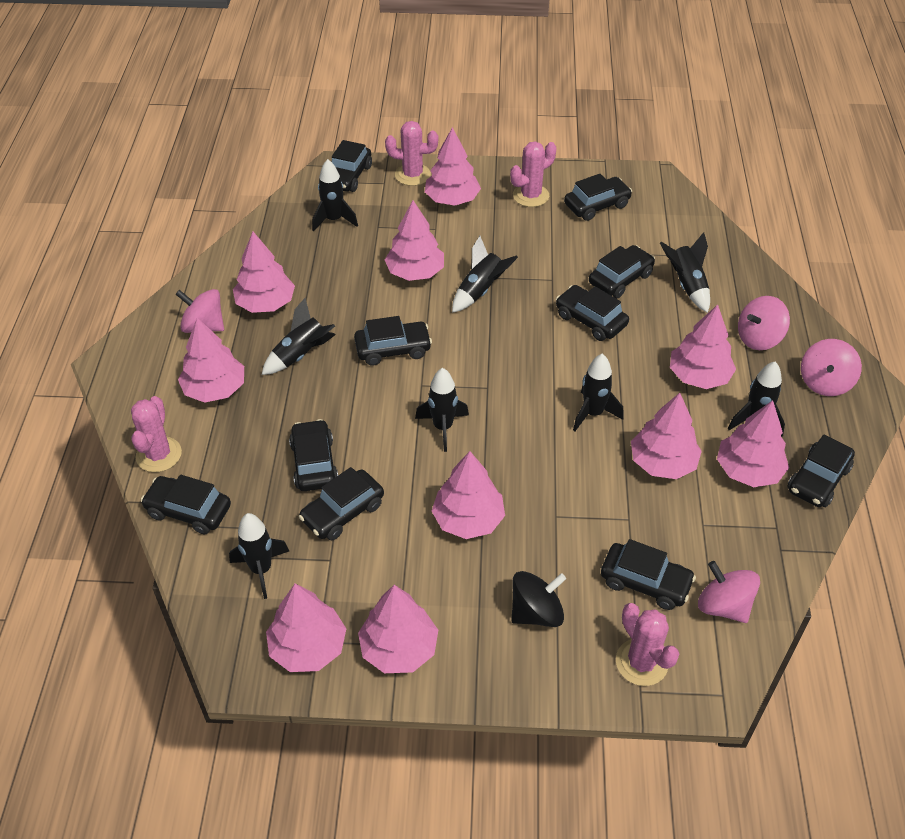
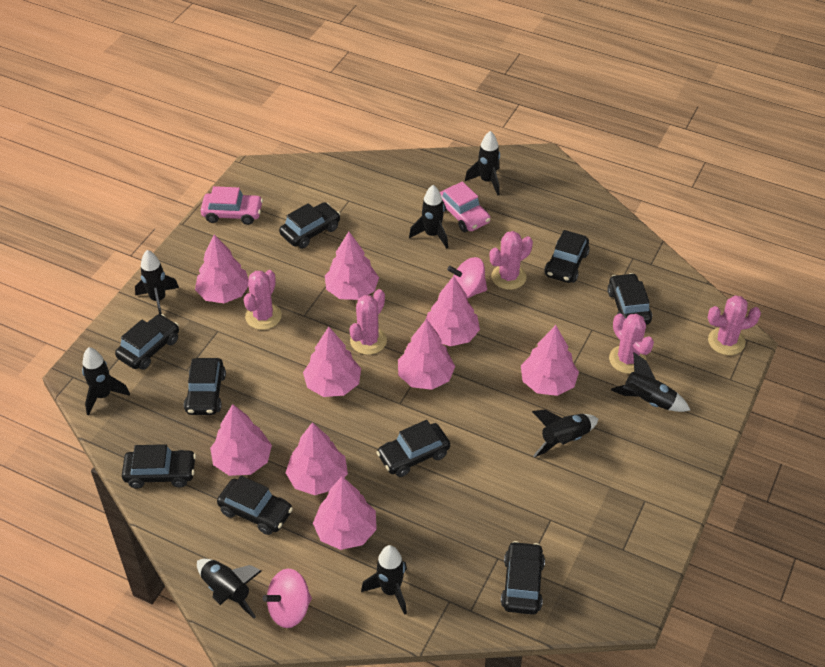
black car: [141,475,231,534] [289,419,338,491] [299,467,384,541] [332,140,372,192] [354,316,432,366] [556,285,629,341] [564,174,632,221] [589,245,655,298] [601,539,696,610] [787,435,855,507] = 10 -> [115,314,179,370] [122,444,196,489] [184,358,226,415] [217,476,293,535] [279,202,340,249] [376,420,450,477] [501,541,545,615] [544,230,590,283] [607,273,652,325] = 9
black spinning top: [511,571,566,627] = 1 -> none = 0
pink cactus: [131,396,182,472] [385,121,438,186] [510,141,556,207] [616,603,679,686] = 4 -> [244,270,282,330] [349,289,387,355] [490,231,533,290] [609,313,654,374] [708,295,761,355] = 5
pink car: none = 0 -> [200,186,263,225] [440,181,491,232] = 2
pink spinning top: [175,289,224,333] [698,561,760,623] [738,296,790,350] [801,339,862,396] = 4 -> [263,569,312,628] [447,257,487,299] = 2
pink tree: [178,318,244,402] [233,232,295,313] [266,584,346,672] [358,585,438,673] [385,200,444,281] [425,127,481,205] [432,451,505,539] [631,393,702,479] [670,304,736,389] [717,400,789,487] = 10 -> [195,234,249,303] [210,404,272,476] [286,422,348,495] [303,326,361,397] [313,476,377,550] [325,232,379,300] [398,319,455,390] [426,276,480,347] [521,325,579,396] = 9

